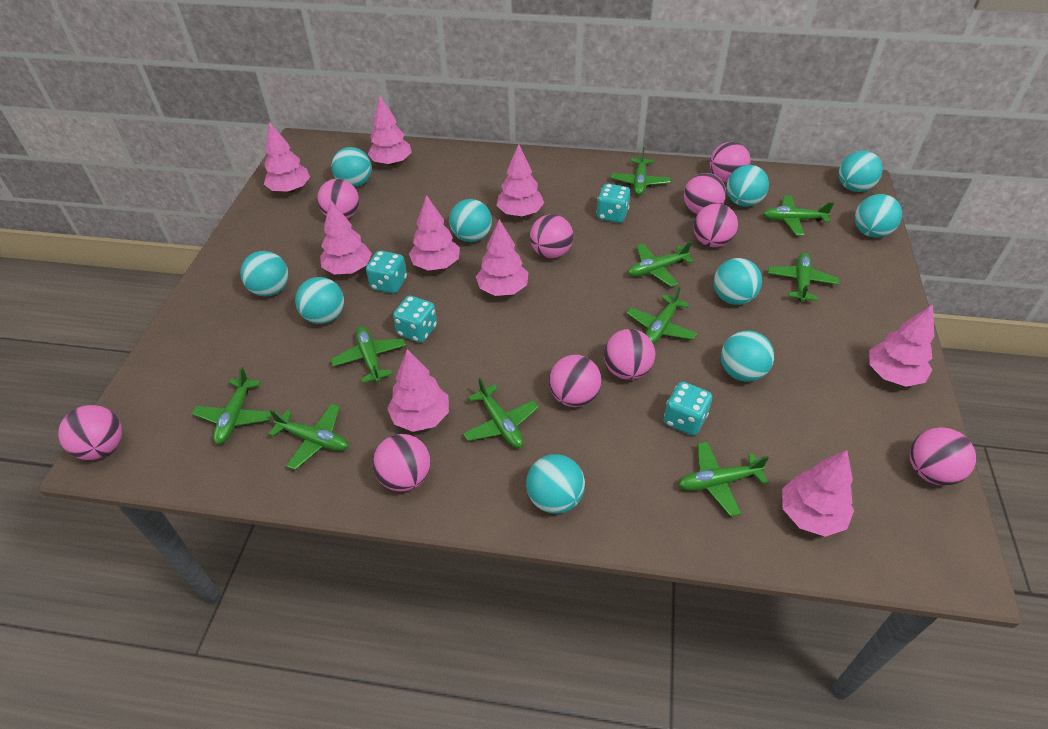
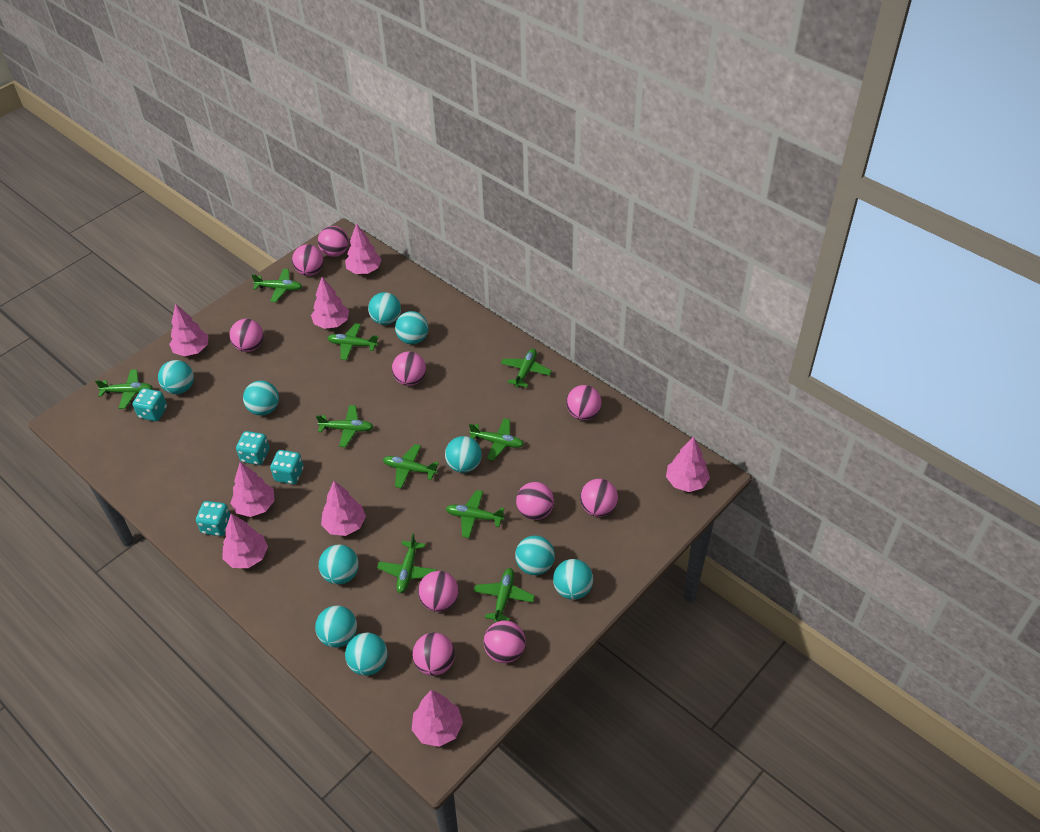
pink tree: [264,122,310,193] [320,199,372,274] [368,96,412,166] [387,349,449,432] [409,195,460,271] [476,219,528,296] [496,144,544,217] [782,450,854,537] [869,304,934,387] = 9 -> [169,303,208,356] [222,514,268,568] [230,462,275,517] [311,277,349,329] [321,481,366,536] [345,223,382,274] [412,690,463,747] [666,437,710,492] = 8

